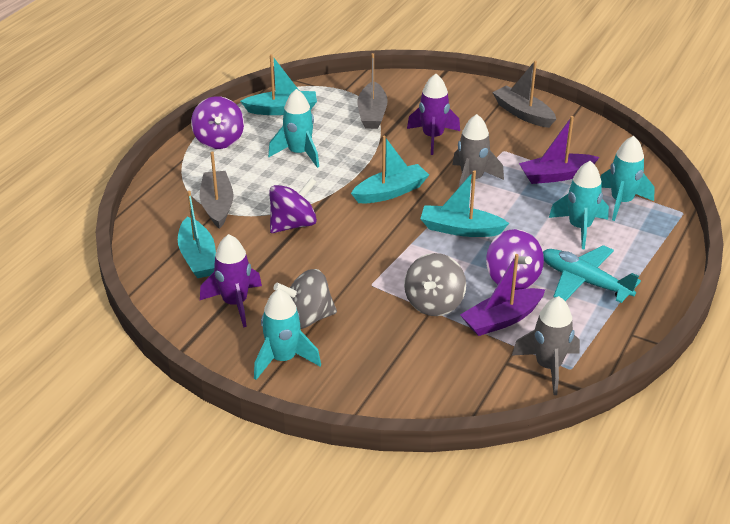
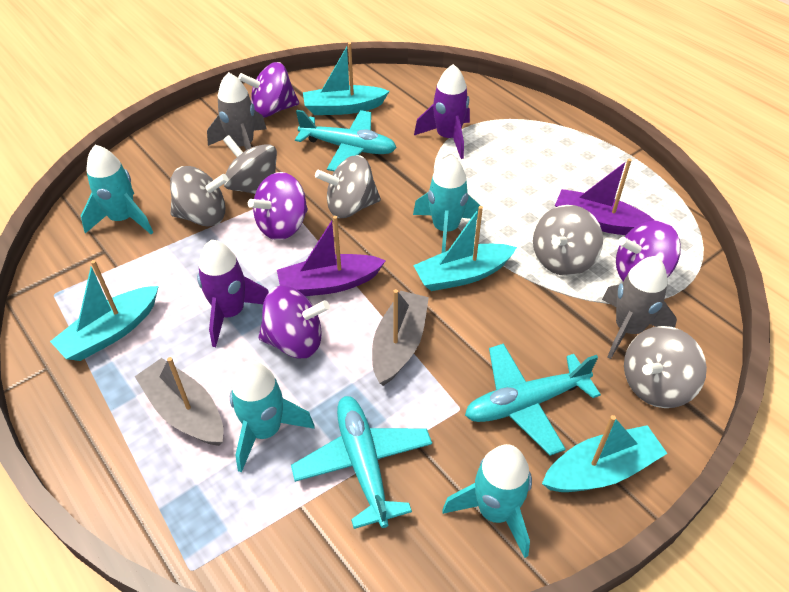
grey boat: [200,151,234,229] [358,53,388,129] [492,61,556,128] = 3 -> [134,357,223,446] [372,289,429,386] = 2
grey spinning top: [273,269,337,329] [404,253,466,316] = 2 -> [170,166,228,227] [223,135,277,194] [315,155,381,218] [533,205,603,276] [624,326,707,408] = 5
purple spinning top: [191,96,244,149] [269,178,317,233] [486,229,544,290] = 3 -> [238,62,299,118] [248,172,308,240] [258,286,330,358] [616,220,681,281] = 4
turquoise plane: [543,245,641,303] = 1 -> [291,396,432,529] [295,110,396,171] [465,344,601,456] = 3

